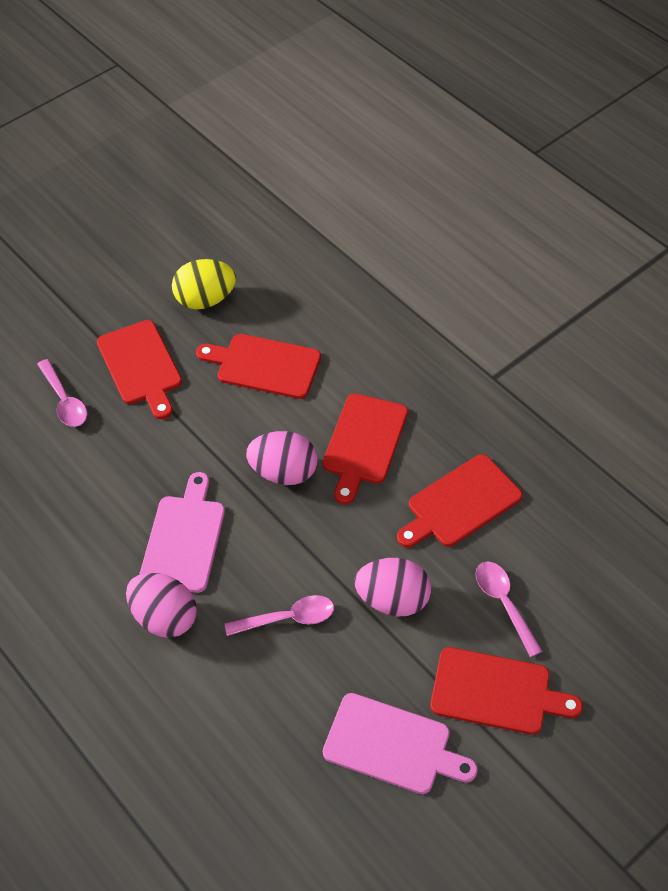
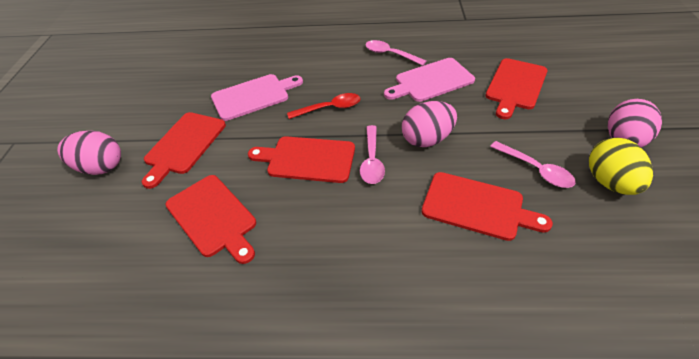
red spoon: none = 0 -> [287,93,360,119] = 1

